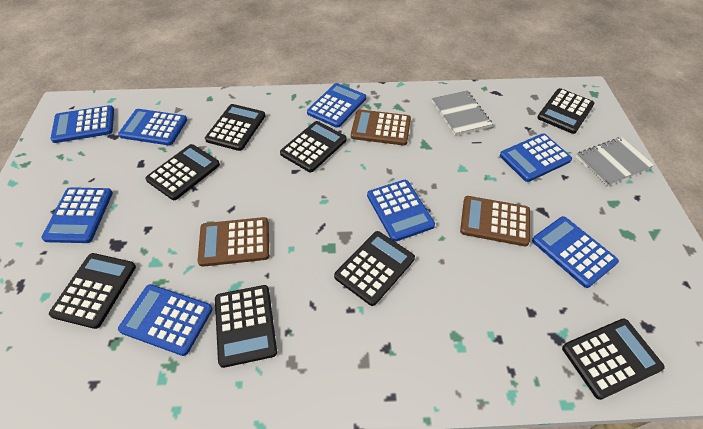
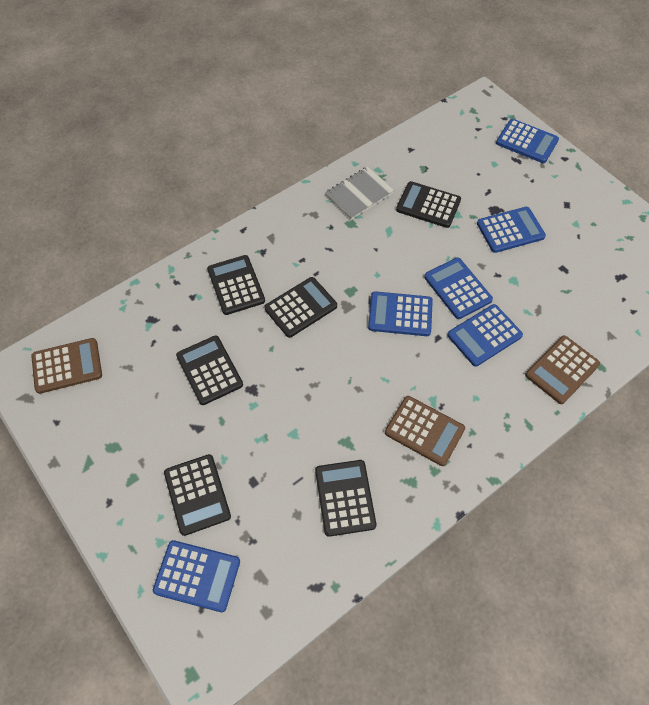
black calculator: [49,253,136,329] [145,144,220,200] [205,104,265,151] [215,285,277,368] [280,121,347,172] [334,231,415,306] [537,88,595,134] [562,318,665,400] = 8 -> [164,454,231,536] [176,336,243,405] [207,255,265,315] [264,277,337,338] [315,460,376,537] [396,181,461,228] = 6
blue calculator: [41,187,113,243] [51,105,114,143] [118,109,187,145] [118,284,213,356] [307,83,366,128] [367,180,435,242] [500,134,572,182] [532,216,619,288] = 8 -> [153,540,240,612] [368,291,433,336] [424,258,493,319] [447,304,523,367] [477,207,546,253] [496,119,559,163] = 6
grey notebook: [432,90,493,136] [575,137,654,186] = 2 -> [325,166,394,220] = 1

